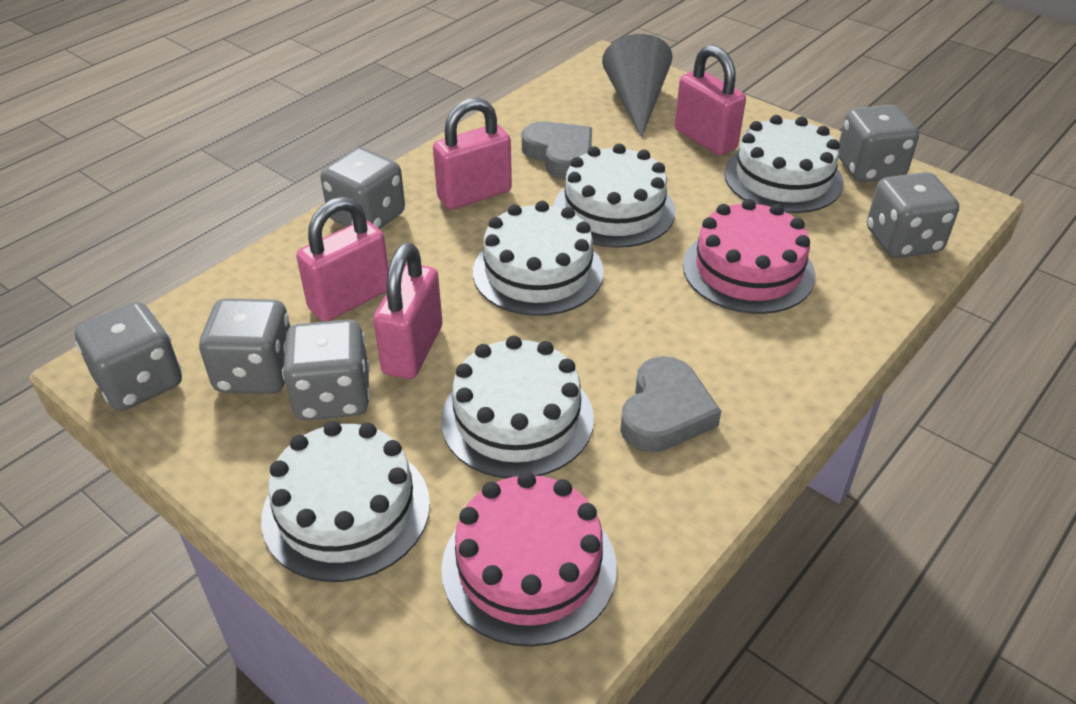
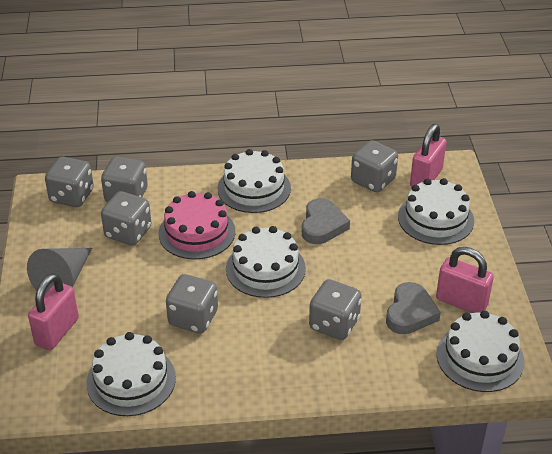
pink cake: [441,471,617,647] [683,199,815,314] = 2 -> [159,191,236,259] = 1
pink padlock: [296,197,389,322] [373,243,442,379] [433,98,512,210] [675,45,746,156] = 4 -> [28,273,79,350] [410,124,447,187] [436,247,494,313] = 3

